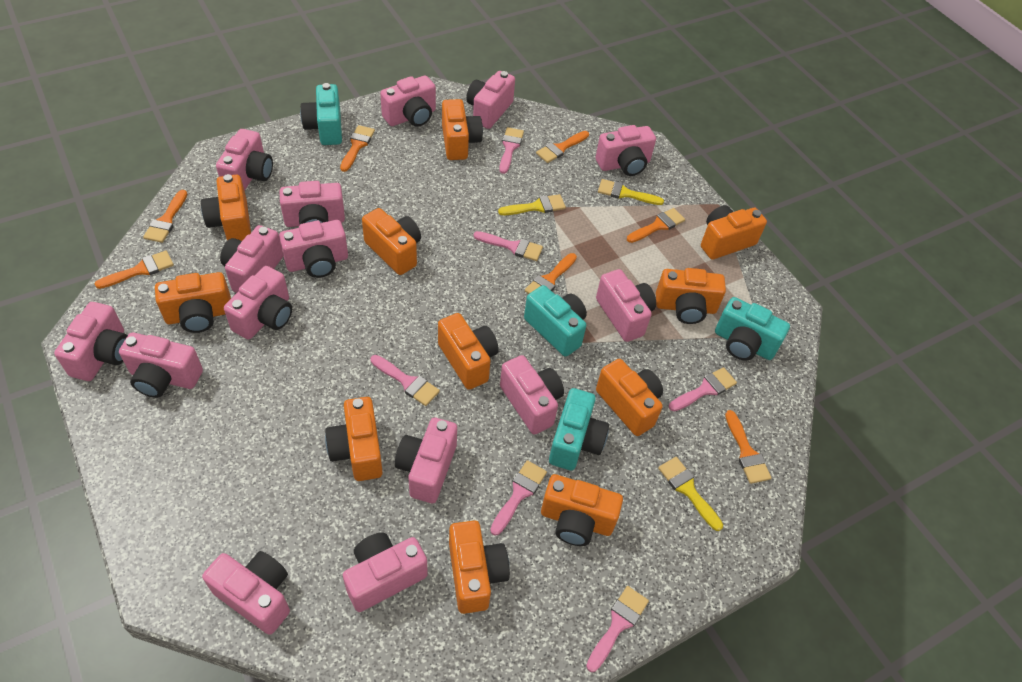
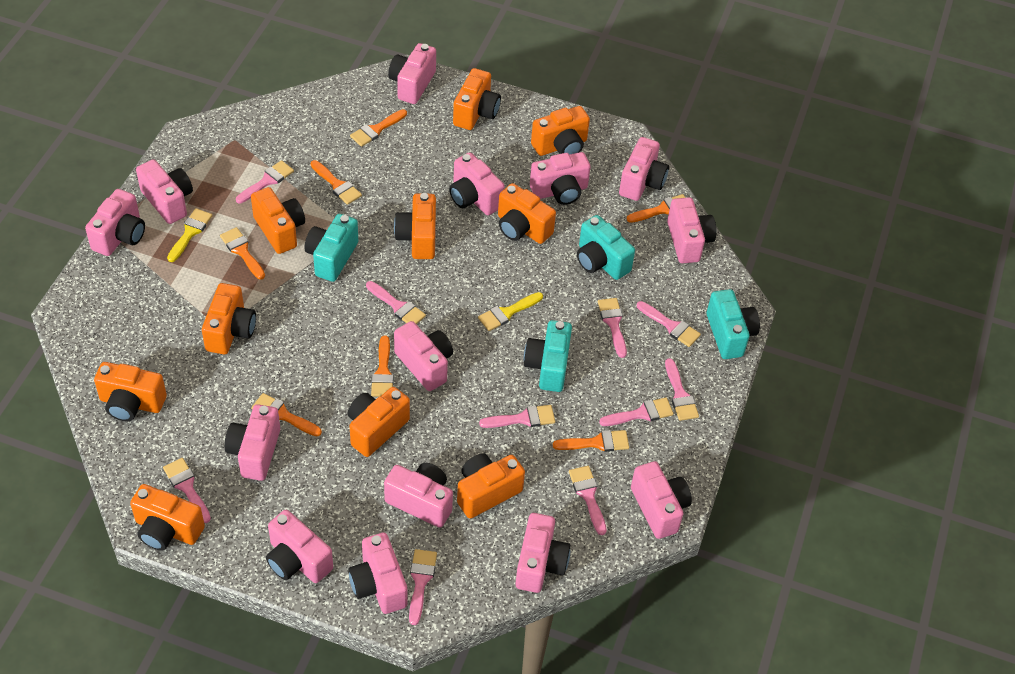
orange camera: [155,272,231,333] [201,174,251,241] [325,397,383,481] [362,208,421,275] [438,313,499,390] [442,99,483,160] [449,520,510,614] [541,474,623,546] [596,359,663,436] [656,268,726,324] [701,205,767,260] = 11 -> [94,362,167,421] [130,484,205,551] [202,283,256,354] [251,187,305,254] [348,387,410,457] [394,193,436,259] [453,68,501,130] [457,454,525,519] [498,183,556,244] [531,106,590,156] = 10
pink brush: [371,355,440,406] [474,231,543,261] [490,460,547,536] [499,127,524,174] [586,586,649,672] [669,367,737,411] = 6 -> [163,458,211,523] [236,160,294,204] [366,281,426,324] [409,549,437,625] [479,405,555,428] [569,466,607,535] [598,298,627,358] [599,397,674,426] [637,301,701,347] [665,358,699,421] = 10
pink camera: [54,302,128,381] [119,333,203,398] [202,551,290,635] [216,129,273,191] [220,225,283,293] [224,266,292,340] [279,181,345,227] [279,220,348,278] [343,532,428,612] [380,75,436,127] [395,418,457,503] [466,71,515,129] [500,355,564,435] [596,125,656,176] [596,269,656,342] = 15 -> [85,189,145,256] [136,159,193,224] [225,404,280,481] [266,510,333,583] [348,532,407,614] [384,463,453,528] [388,43,436,104] [394,321,453,391] [449,152,505,215] [515,513,571,593] [530,152,591,205] [619,137,669,201] [631,461,692,539] [667,197,717,263] = 14
yellow brush: [498,194,566,215] [598,179,664,205] [658,457,723,531] = 3 -> [167,208,213,262] [478,292,543,331] = 2

